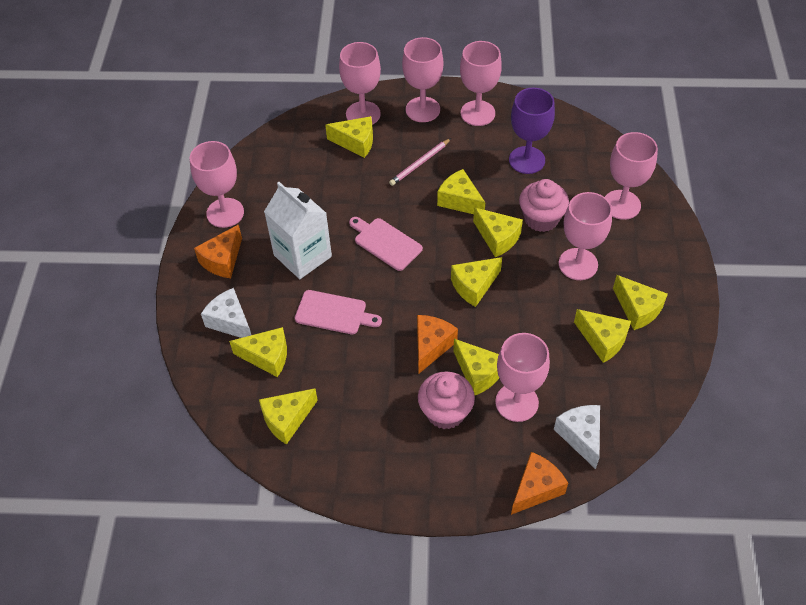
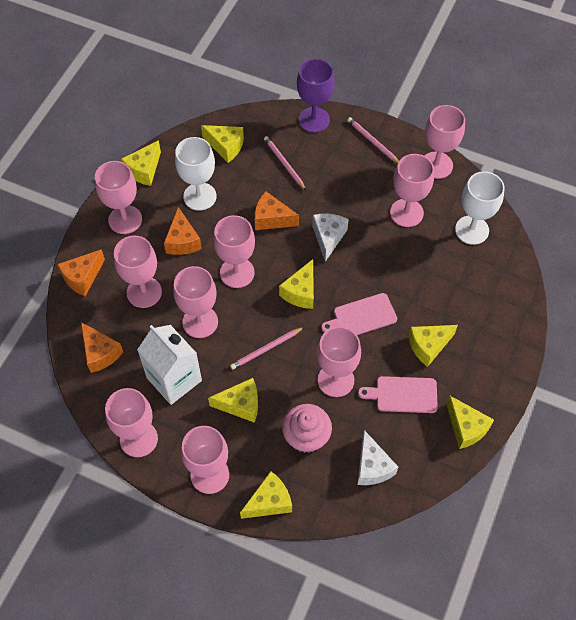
orange cheese: [194,225,242,278] [417,315,458,373] [511,452,568,515] = 3 -> [57,249,105,296] [81,322,123,373] [164,207,202,255] [254,191,299,230] = 4
pink cupcake: [418,371,475,429] [519,179,569,232] = 2 -> [282,404,332,453] = 1
pink goblet: [190,141,244,228] [339,42,381,125] [402,37,443,122] [460,41,502,126] [495,333,550,422] [559,192,612,280] [605,132,658,220] = 7 -> [95,161,142,234] [105,388,158,457] [114,236,162,308] [173,266,218,338] [181,426,229,494] [213,215,255,288] [317,327,361,397] [390,154,434,227] [424,105,465,179] = 9
pink pencil: [389,138,451,186] = 1 -> [230,327,304,370] [264,136,306,190] [347,117,399,163] = 3
white goblet: none = 0 -> [175,137,217,211] [455,171,505,245] = 2
yellow cheese: [229,327,287,377] [259,388,318,445] [325,116,373,158] [437,169,485,214] [451,257,502,307] [453,339,499,395] [473,207,523,257] [574,309,631,363] [613,275,668,330] = 9 -> [121,140,161,186] [201,125,244,163] [208,378,258,423] [240,471,292,519] [279,259,314,309] [408,325,458,367] [446,395,494,449] = 7

